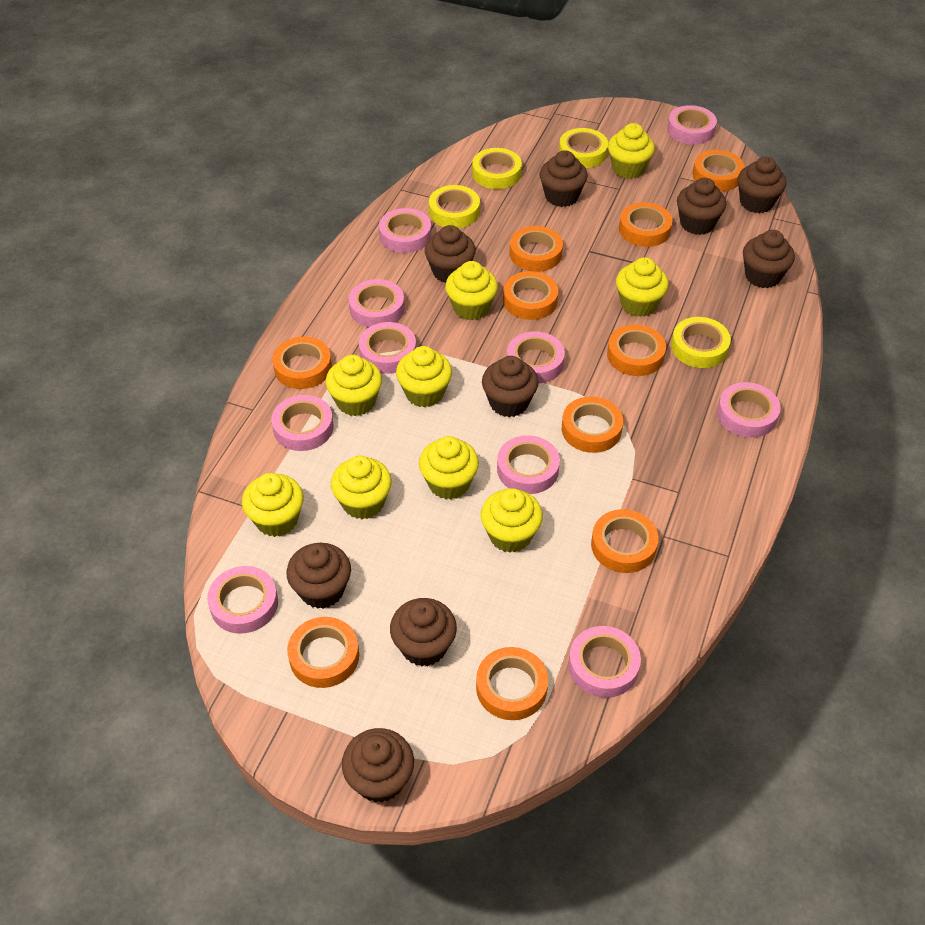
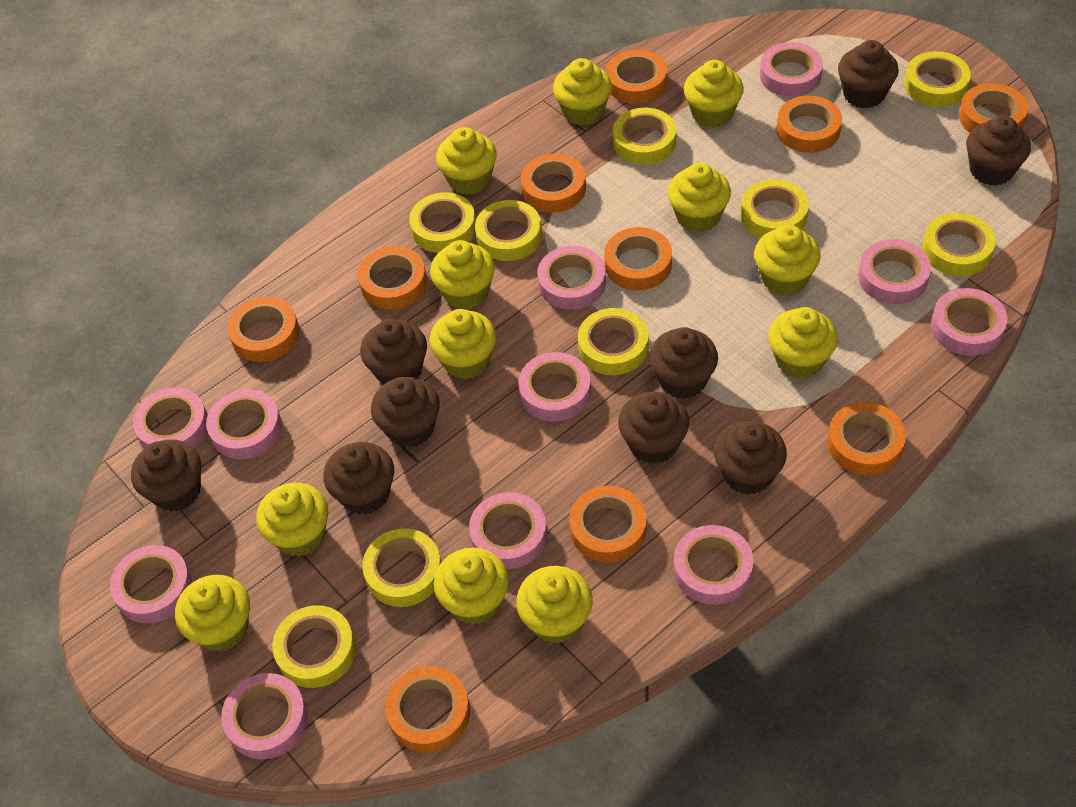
pink tape: [207,566,278,634] [271,395,334,451] [349,279,405,327] [359,322,416,374] [379,208,431,253] [497,435,560,494] [507,331,565,383] [568,626,641,698] [667,105,717,144] [717,382,781,438] = 10 -> [110,545,192,623] [133,387,208,448] [206,389,282,459] [221,673,308,759] [469,492,547,569] [519,352,591,422] [537,246,606,309] [674,525,754,605] [760,42,823,97] [858,239,931,304] [931,288,1007,356] = 11
yellow cupcake: [242,473,304,537] [326,355,382,416] [331,456,392,519] [396,346,452,407] [419,436,479,499] [445,261,498,320] [480,488,543,553] [608,123,655,179] [616,257,669,317] = 9 -> [175,575,250,651] [256,483,328,557] [429,309,496,379] [430,240,495,310] [434,547,509,625] [436,127,497,195] [516,566,593,644] [553,58,612,126] [668,163,731,232] [684,60,744,128] [754,225,821,296] [768,307,838,379] = 12
yellow tape: [429,185,480,228] [472,148,522,189] [559,128,608,168] [671,317,731,368] = 4 -> [272,605,356,688] [362,528,441,607] [409,192,476,253] [475,200,542,261] [578,308,649,375] [613,108,676,165] [741,179,809,238] [904,51,971,107] [922,213,996,276] = 9

